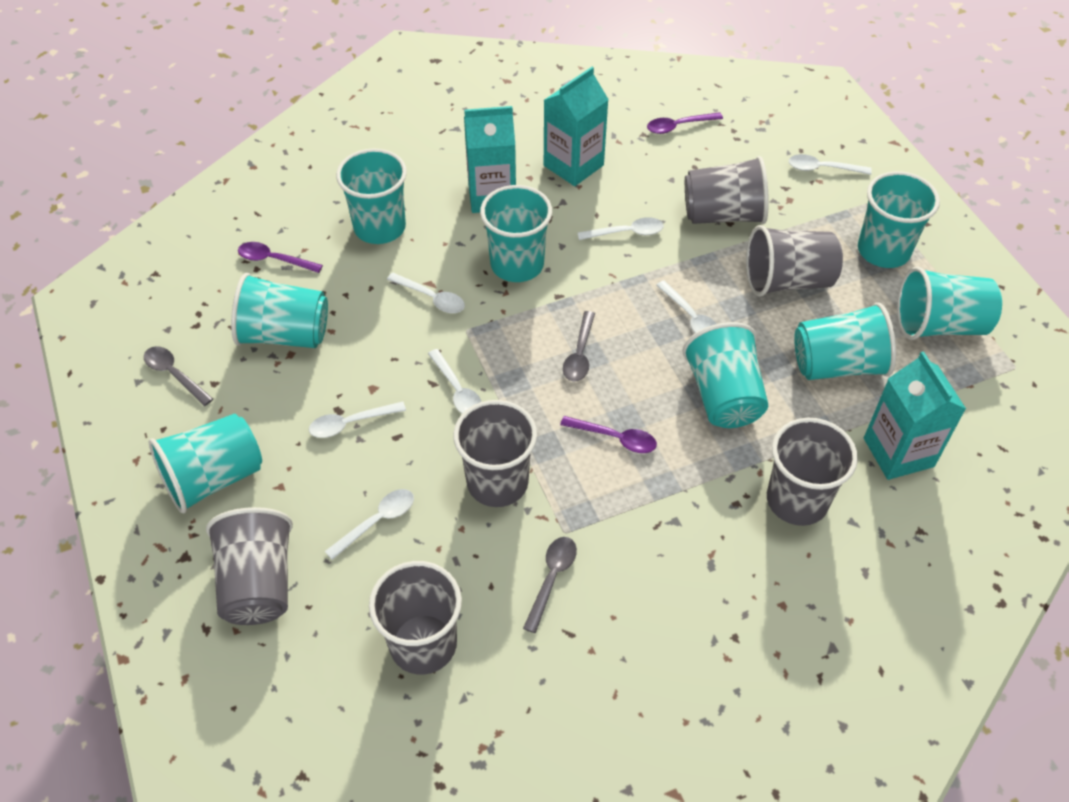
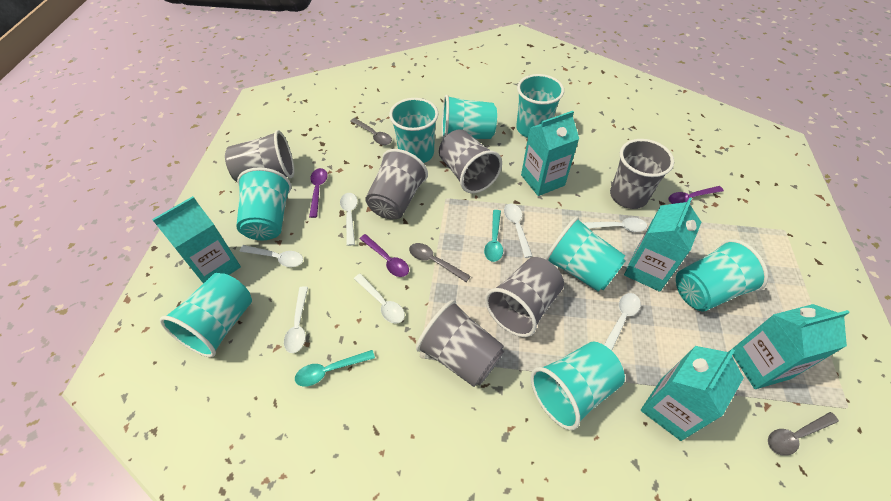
turquoise carton: [464,106,516,213] [544,67,609,186] [864,351,966,480] = 3 -> [152,196,241,283] [521,111,579,196] [624,198,701,292] [641,346,744,441] [732,304,850,389] = 5
turquoise spoon: none = 0 -> [295,350,375,387] [484,210,503,262] = 2

